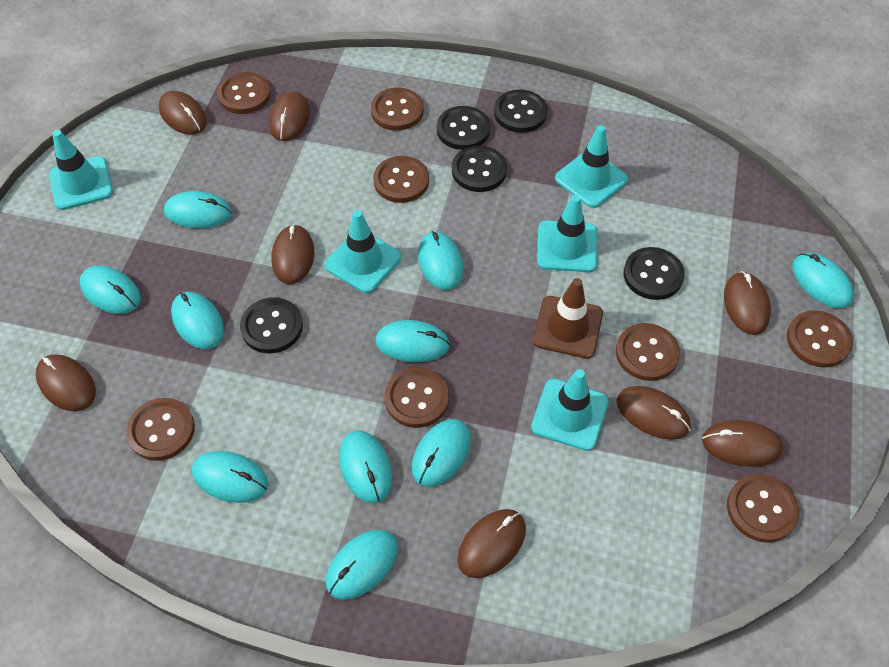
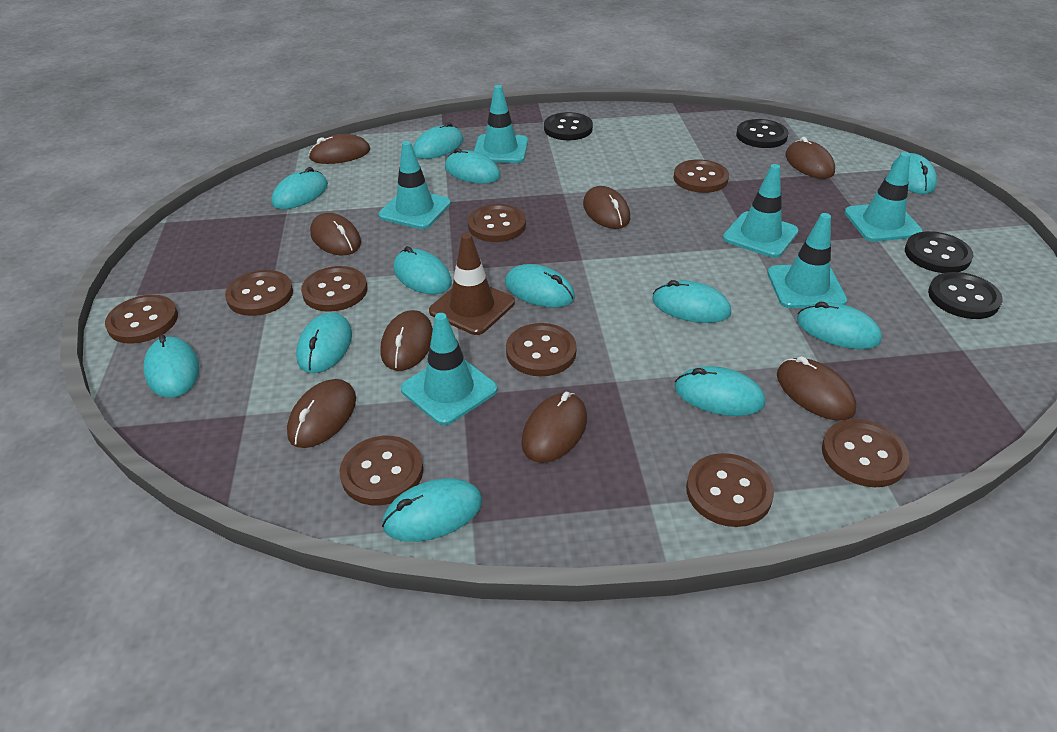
black button: [240,297,303,353] [437,106,490,150] [452,146,507,192] [494,90,547,133] [623,247,685,300] = 5 -> [544,112,593,140] [736,119,788,148] [905,231,973,273] [928,272,1003,319] = 4
brown button: [126,398,195,461] [217,72,271,114] [371,88,424,131] [373,156,429,203] [384,367,449,428] [616,323,680,381] [727,474,799,542] [787,310,853,368] = 8 -> [105,295,178,344] [225,270,293,316] [301,266,368,312] [340,436,423,506] [468,204,526,242] [506,323,577,376] [674,159,729,193] [686,453,774,527] [822,419,910,487] = 9
turquoise mouse: [80,265,141,314] [164,191,232,228] [171,292,224,349] [192,451,268,503] [326,529,398,600] [339,431,392,503] [375,320,450,362] [412,419,471,487] [418,231,463,290] [792,253,854,308] = 10 -> [143,334,200,398] [271,167,328,209] [296,312,352,373] [382,478,483,542] [393,246,452,294] [413,122,463,159] [445,148,500,184] [505,264,575,308] [652,280,731,323] [675,366,765,416] [797,302,882,349] [891,153,937,194] = 12
turquoise traffic cone: [49,130,113,210] [324,210,401,293] [531,369,609,451] [537,195,597,272] [555,125,628,208] = 5 -> [378,141,451,229] [401,313,497,425] [474,85,528,163] [723,164,799,258] [767,213,847,308] [844,152,923,242] = 6

